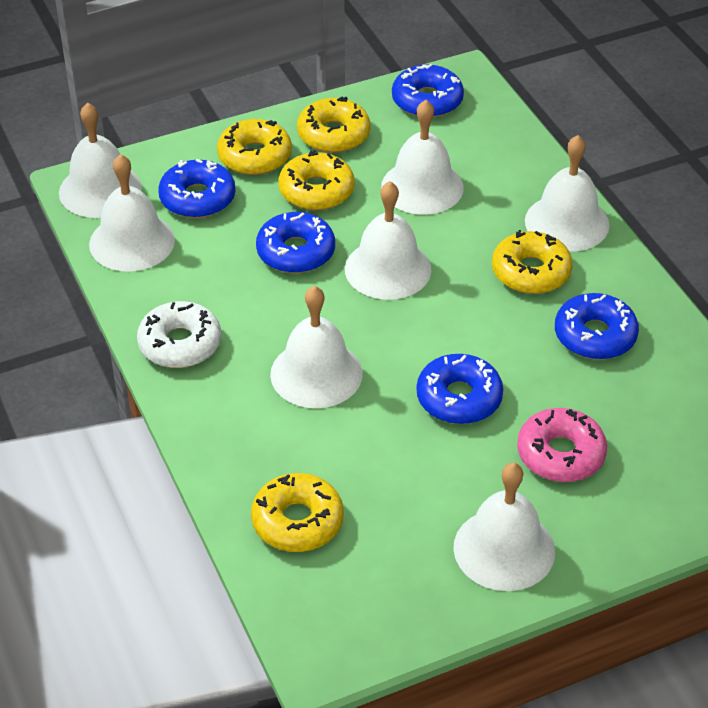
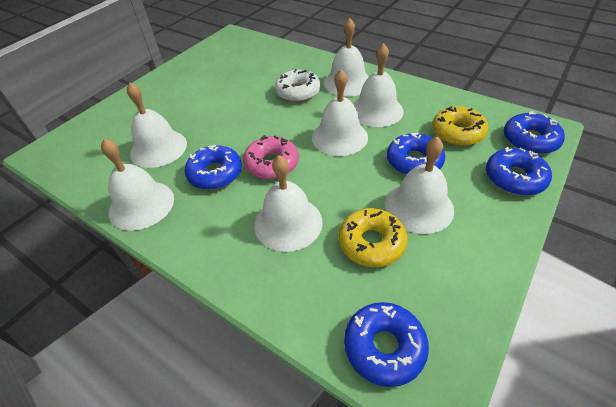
yellow donut: [217,119,292,175] [251,473,344,552] [278,150,355,210] [297,97,371,153] [492,230,573,294] = 5 -> [339,208,407,267] [432,106,488,146] = 2

